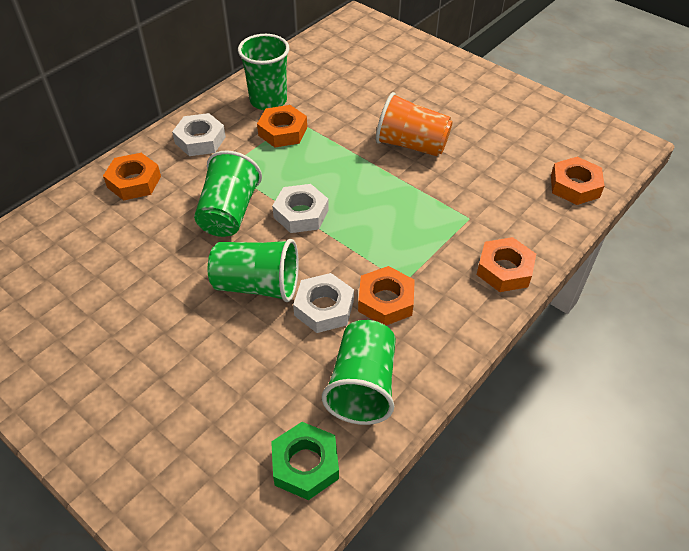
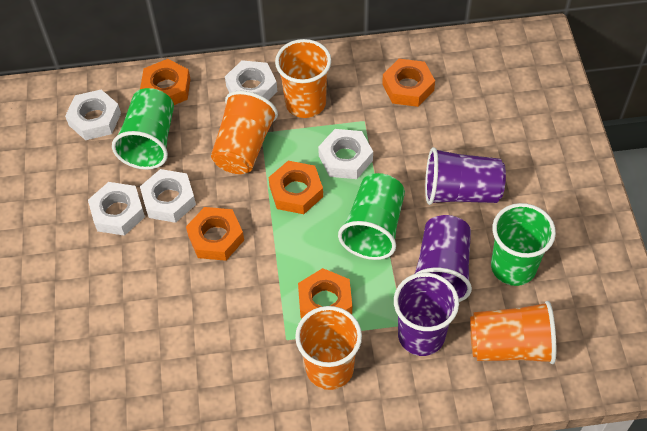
green cup: [194,151,262,237] [208,239,299,302] [238,34,289,110] [322,320,396,425] = 4 -> [112,88,174,170] [338,173,405,260] [491,203,556,286] = 3
green nut: [271,422,339,500] = 1 -> none = 0
orange cup: [376,92,453,156] = 1 -> [211,91,278,174] [275,39,331,118] [295,306,362,390] [470,301,556,364] = 4
purple cup: none = 0 -> [394,273,459,356] [415,215,472,302] [425,147,506,205] = 3
white nut: [172,113,226,156] [272,184,329,233] [293,273,354,333] = 3 -> [65,90,121,140] [88,182,145,236] [140,169,196,223] [225,60,277,100] [318,129,373,179] = 5

